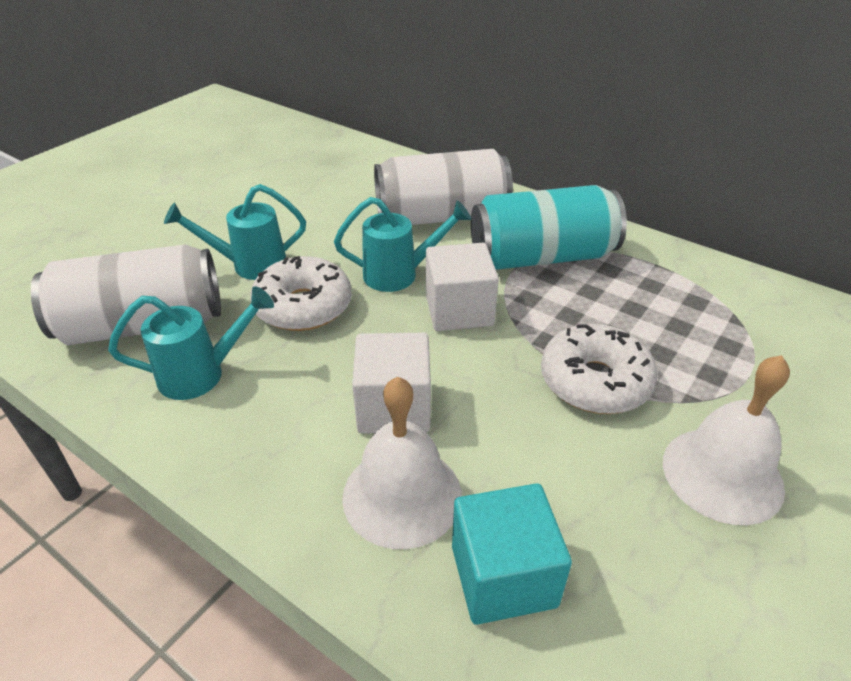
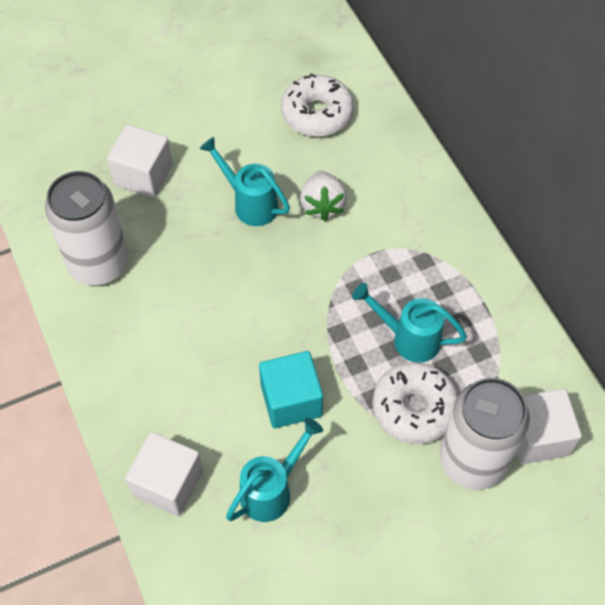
turquoise can: [471,185,627,270] = 1 -> none = 0
white bell: [342,377,462,549] [663,355,790,525] = 2 -> none = 0
white cube: [352,333,431,433] [426,243,499,331] = 2 -> [107,125,173,198] [125,432,203,516] [517,389,582,464] = 3
white strawberry: none = 0 -> [300,171,347,221] = 1

